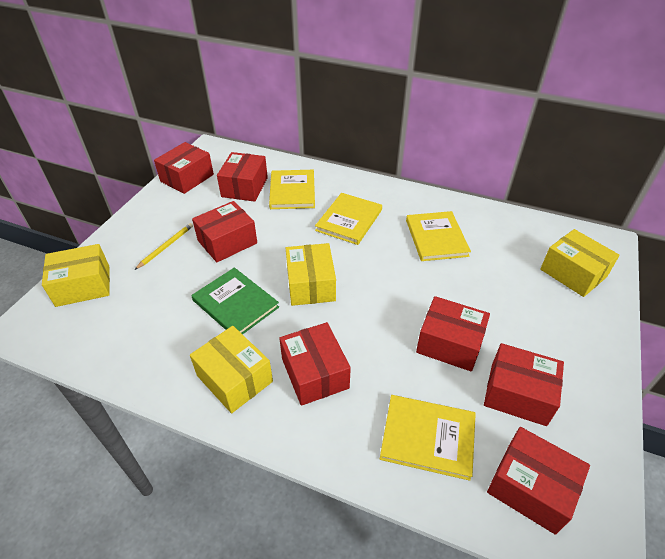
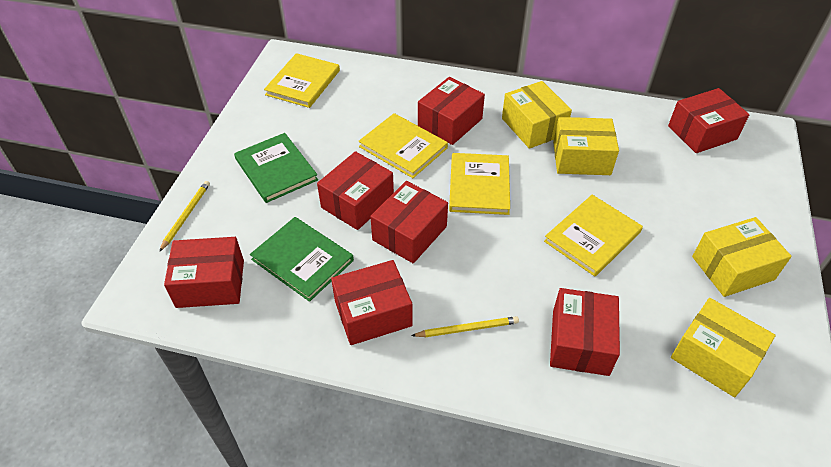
green book: [191,267,279,335] = 1 -> [234,133,318,203] [250,217,354,302] = 2
yellow pencil: [135,223,193,270] = 1 -> [159,181,210,252] [411,316,519,337] = 2

